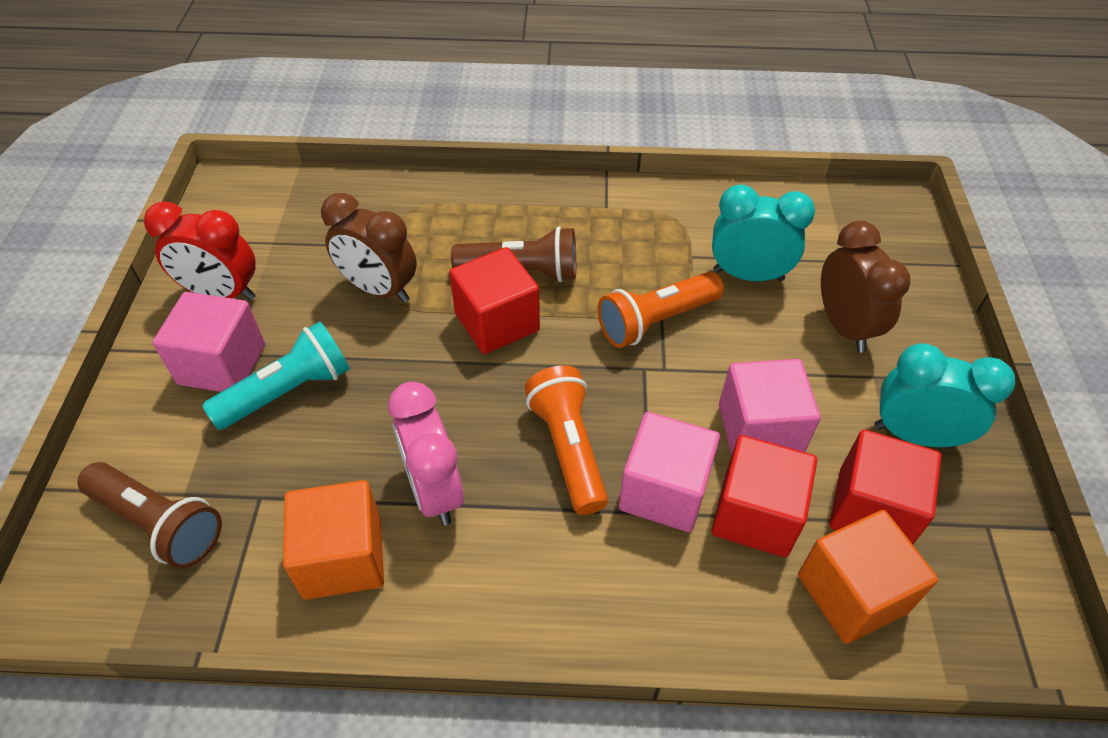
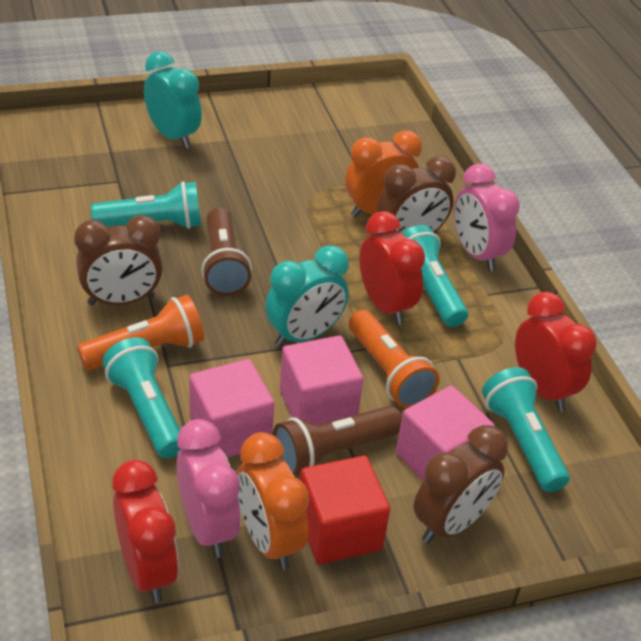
brown clock: [321,193,417,303] [821,221,911,353] = 2 -> [74,215,163,306] [377,156,456,234] [413,425,508,544] = 3
orange clock: none = 0 -> [237,432,309,570] [345,130,422,218] = 2
orange cube: [283,480,384,600] [798,510,938,644] = 2 -> none = 0
pink clock: [388,382,464,526] = 1 -> [177,419,241,558] [454,164,520,271] = 2
red clock: [144,201,256,301] = 1 -> [112,460,179,603] [359,211,425,325] [515,292,597,411] = 3
red cube: [449,247,540,354] [711,435,817,557] [830,430,941,544] = 3 -> [300,456,390,564] = 1
turquoise flashlight: [202,321,350,430] = 1 -> [91,181,201,229] [102,337,181,458] [402,225,468,327] [482,367,570,492] = 4

